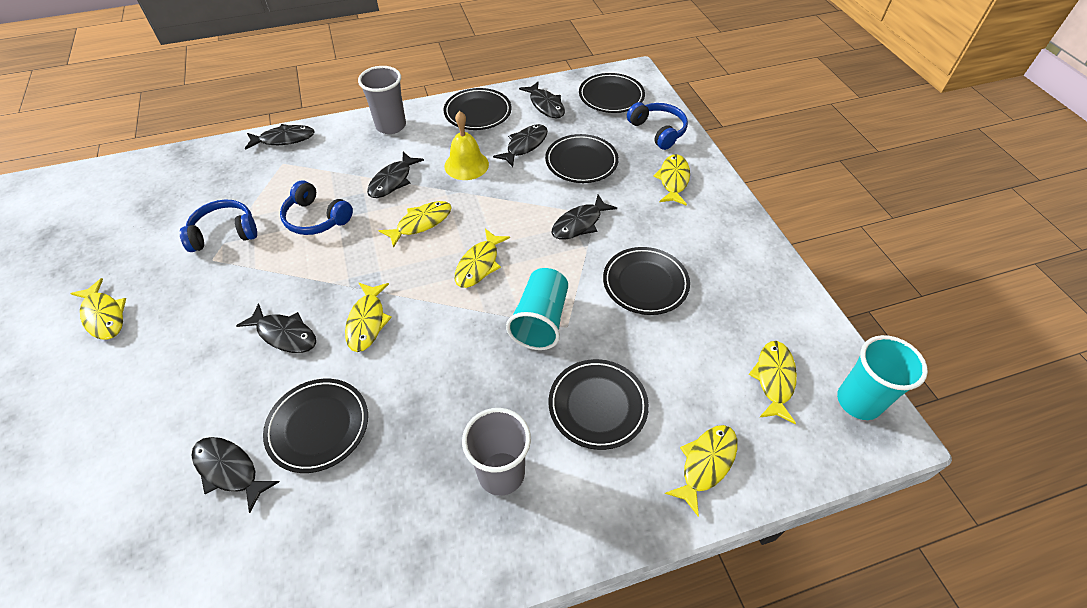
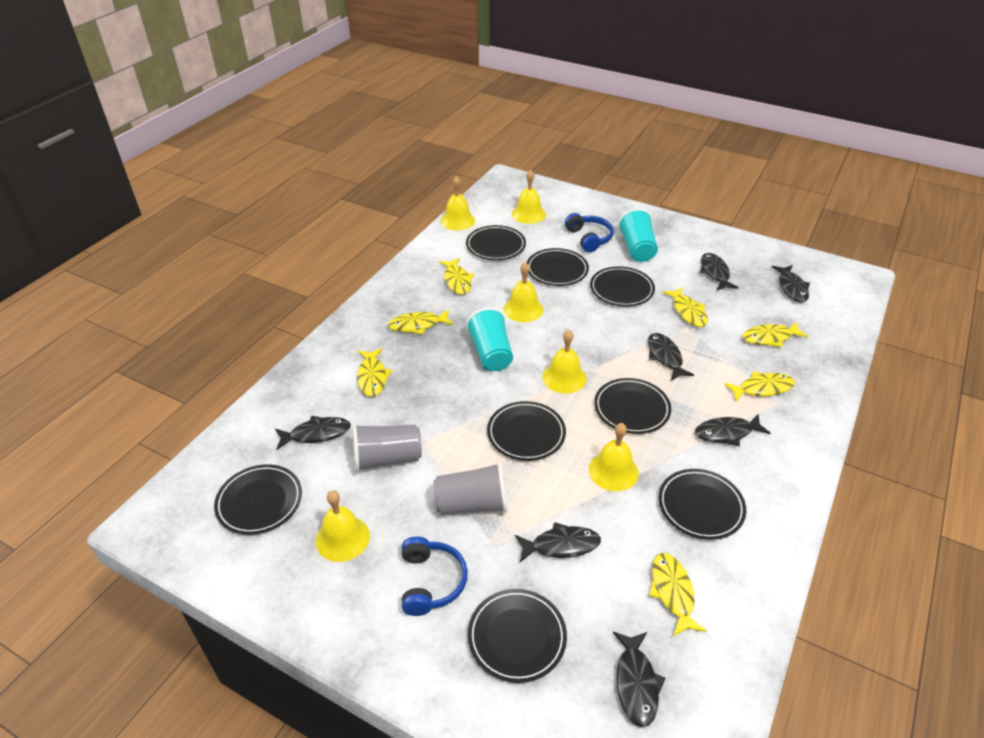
black plate: [263,379,368,473] [444,88,512,130] [545,134,619,183] [549,359,649,450] [579,73,645,113] [603,247,690,315] = 6 -> [214,464,302,535] [466,225,526,260] [468,589,567,683] [487,401,566,461] [527,248,589,286] [590,266,655,307] [594,378,671,434] [658,469,746,540] = 8
blue headphones: [180,199,257,252] [280,181,353,235] [627,102,688,150] = 3 -> [402,537,468,616] [565,213,614,252] = 2
yellow bell: [444,111,489,180] = 1 -> [316,490,370,562] [441,176,475,230] [504,262,544,322] [512,170,546,224] [542,330,587,394] [589,423,639,491] = 6

